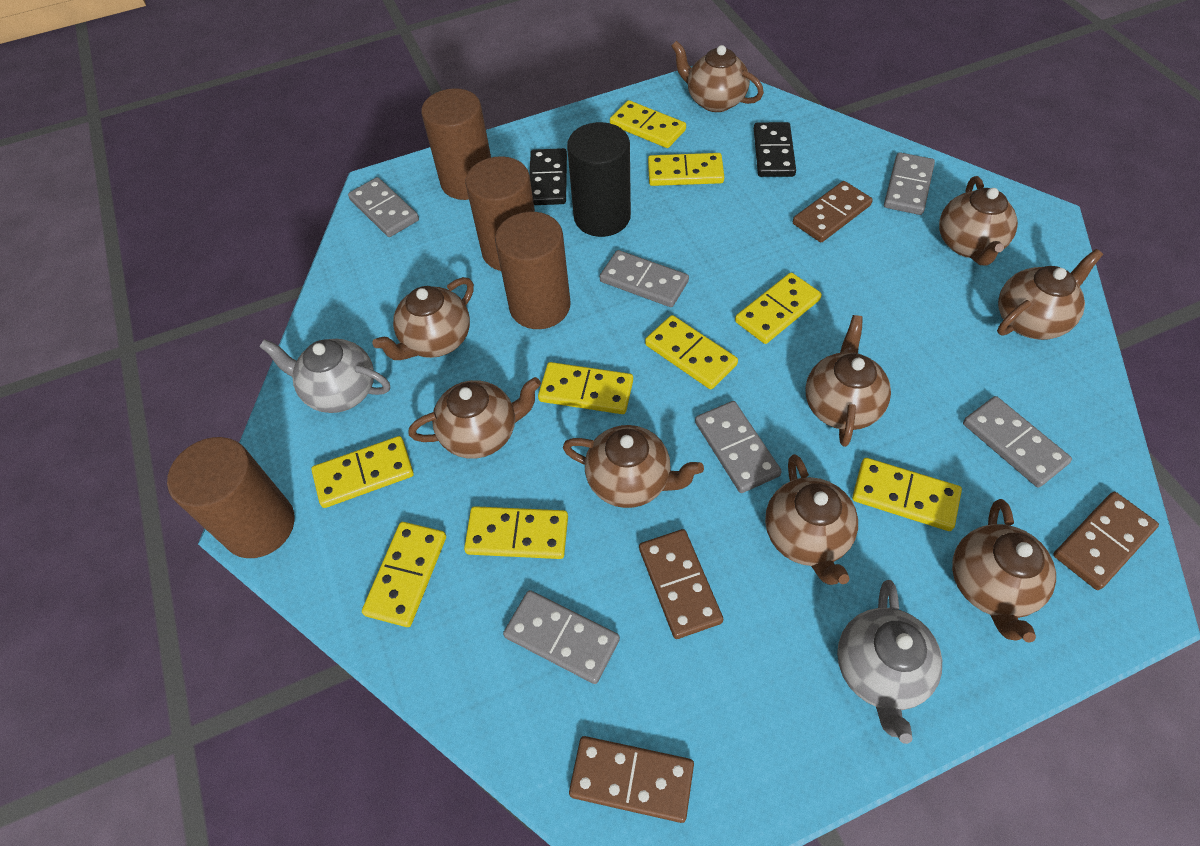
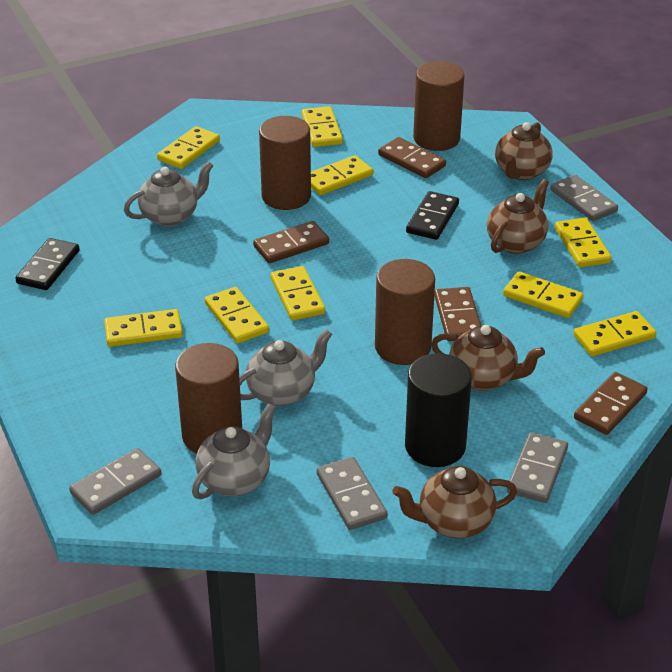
brown teapot: [373,277,474,360] [408,377,541,458] [563,425,704,508] [672,41,764,112] [765,454,858,585] [805,315,891,447] [939,176,1018,265] [952,499,1056,642] [997,249,1103,340] = 9 -> [392,466,517,538] [431,325,545,391] [487,179,549,254] [495,122,553,180] = 4
grey domino: [348,177,419,237] [503,590,620,684] [600,250,689,307] [695,401,782,493] [884,152,935,215] [963,396,1072,488] = 6 -> [69,448,161,515] [317,457,387,530] [507,432,568,503] [551,175,618,221] = 4
grey teapot: [259,339,390,413] [837,580,942,744] = 2 -> [124,161,214,227] [192,403,276,499] [239,329,332,407] = 3

